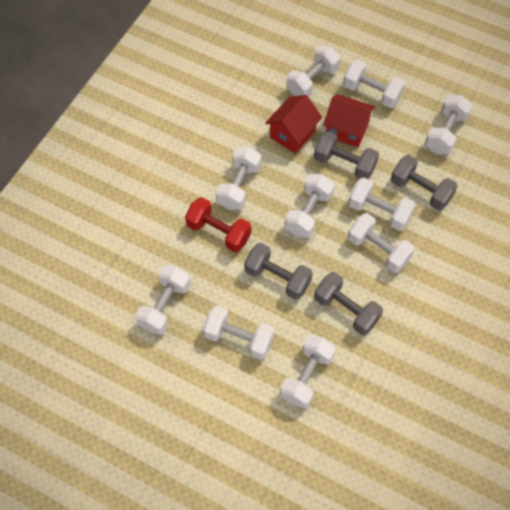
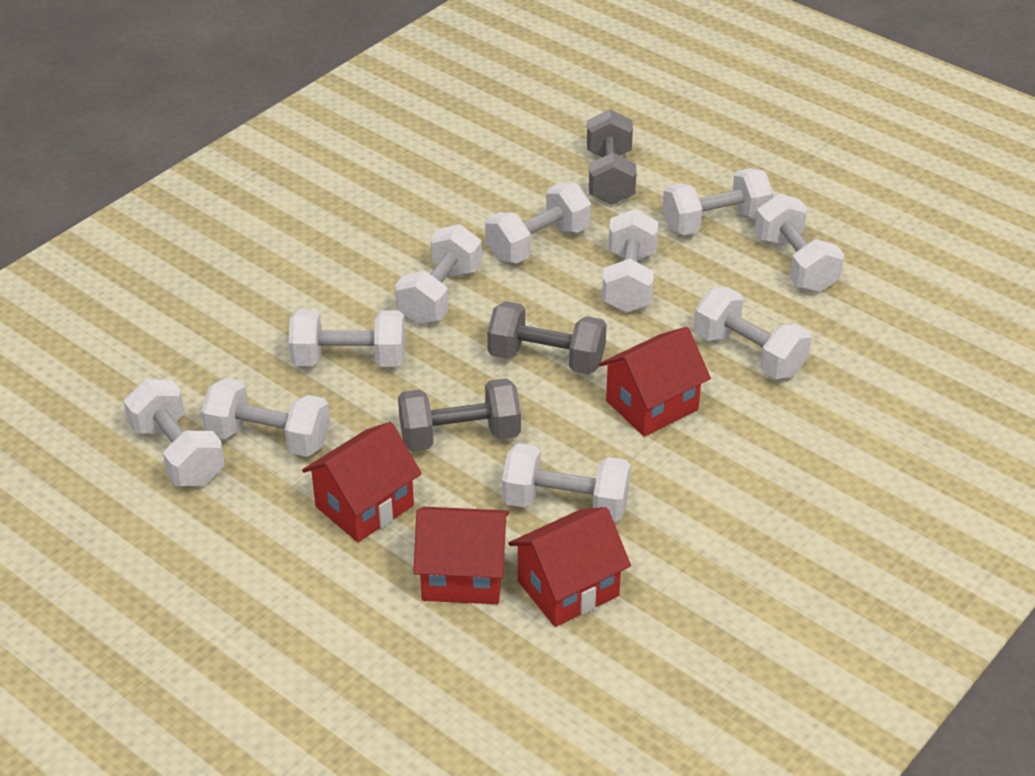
grey dumbbell: [244,243,313,300] [314,131,379,179] [314,272,383,335] [391,155,457,211] = 4 -> [398,378,521,451] [487,301,607,374] [587,109,637,205] = 3
red dumbbell: [185,197,251,252] = 1 -> none = 0
red house: [265,95,322,154] [323,94,375,147] = 2 -> [302,422,422,542] [413,507,509,604] [508,507,631,627] [599,327,711,437] = 4

